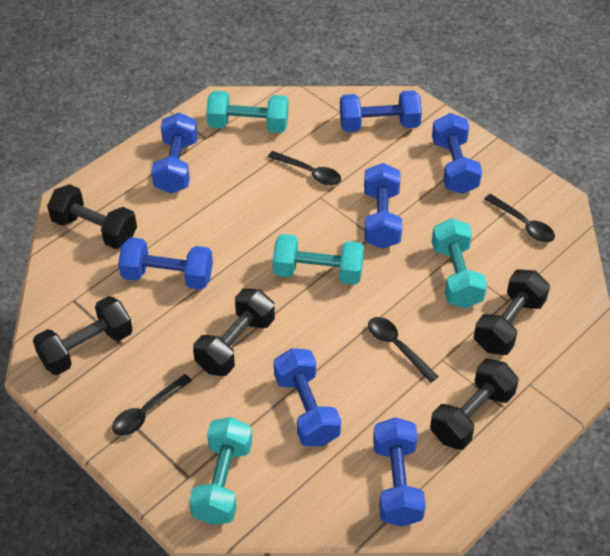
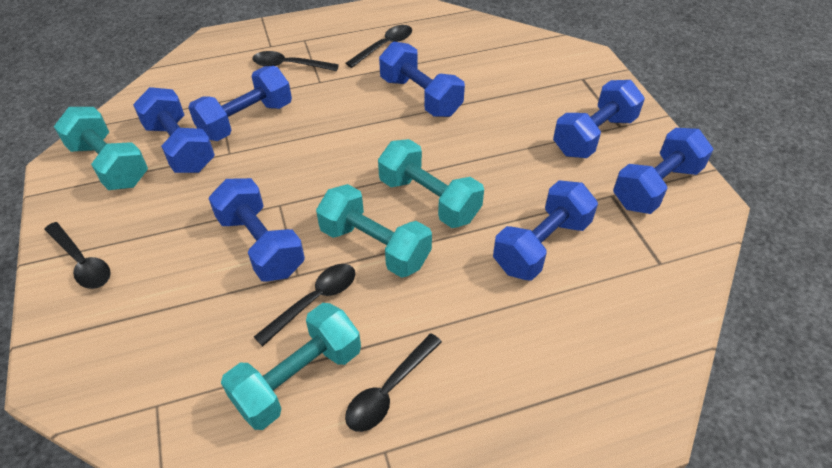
black dumbbell: [33,296,133,375] [47,184,137,249] [193,288,275,376] [430,359,518,450] [474,269,550,355] = 5 -> none = 0
black spoon: [112,374,192,436] [268,151,341,186] [368,317,439,383] [485,194,555,243] = 4 -> [44,222,111,289] [252,51,339,71] [254,264,355,346] [345,333,442,432] [346,25,412,68] = 5

